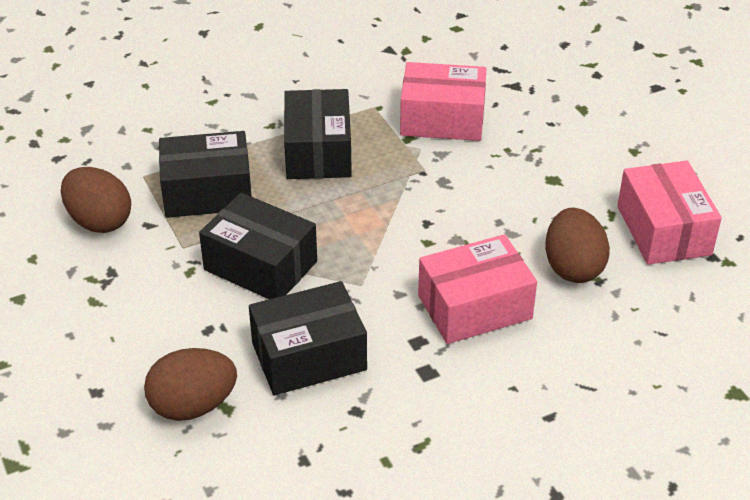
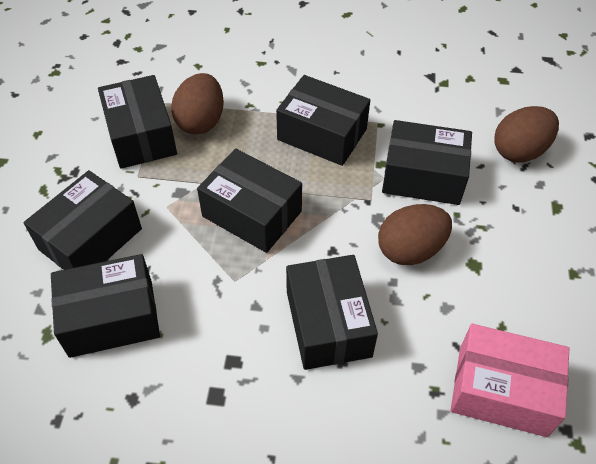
black box: [159,131,252,218] [199,193,317,299] [249,281,367,395] [284,89,352,179] = 4 -> [24,170,142,270] [51,254,160,358] [98,75,177,169] [197,149,302,253] [276,75,370,166] [286,255,378,370] [382,120,472,205] = 7
pink box: [400,62,487,141] [418,234,537,344] [617,161,722,265] = 3 -> [451,324,569,437] = 1

